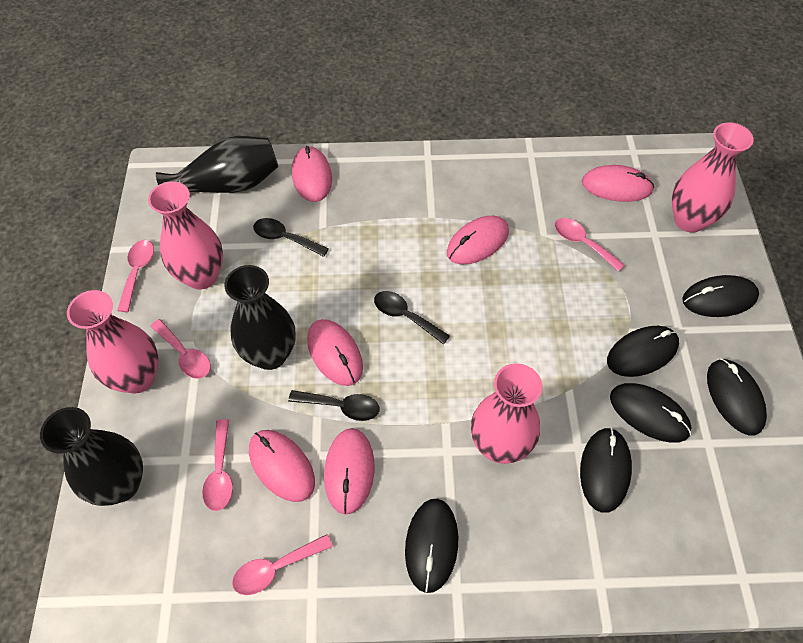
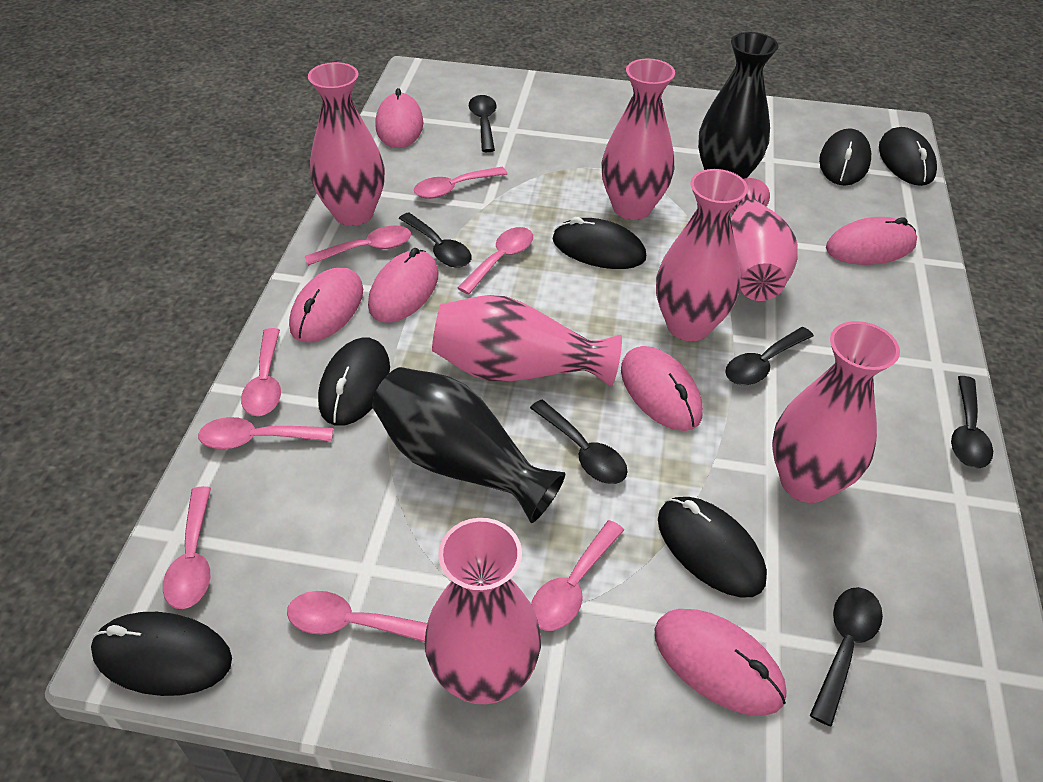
black spoon: [253,218,329,257] [288,390,379,421] [374,291,450,344] = 3 -> [399,213,472,268] [469,95,496,152] [530,400,627,484] [725,327,814,385] [810,587,883,727] [951,376,993,468] = 6
black vase: [40,407,143,506] [156,136,278,193] [225,265,296,370] = 3 -> [372,367,565,523] [698,32,778,179] = 2
pink spoon: [117,240,154,312] [150,319,211,379] [202,419,233,511] [232,534,333,595] [555,218,625,272] = 5 -> [163,486,211,609] [198,417,333,449] [241,328,281,416] [287,591,427,642] [305,226,411,266] [414,167,508,199] [458,227,533,295] [531,520,624,631] = 8
pink vase: [67,290,158,393] [148,181,223,290] [471,363,542,464] [672,122,754,233] = 4 -> [308,62,385,226] [424,518,541,704] [432,295,622,387] [601,59,675,220] [656,169,748,341] [730,178,798,301] [772,321,900,503] = 7

